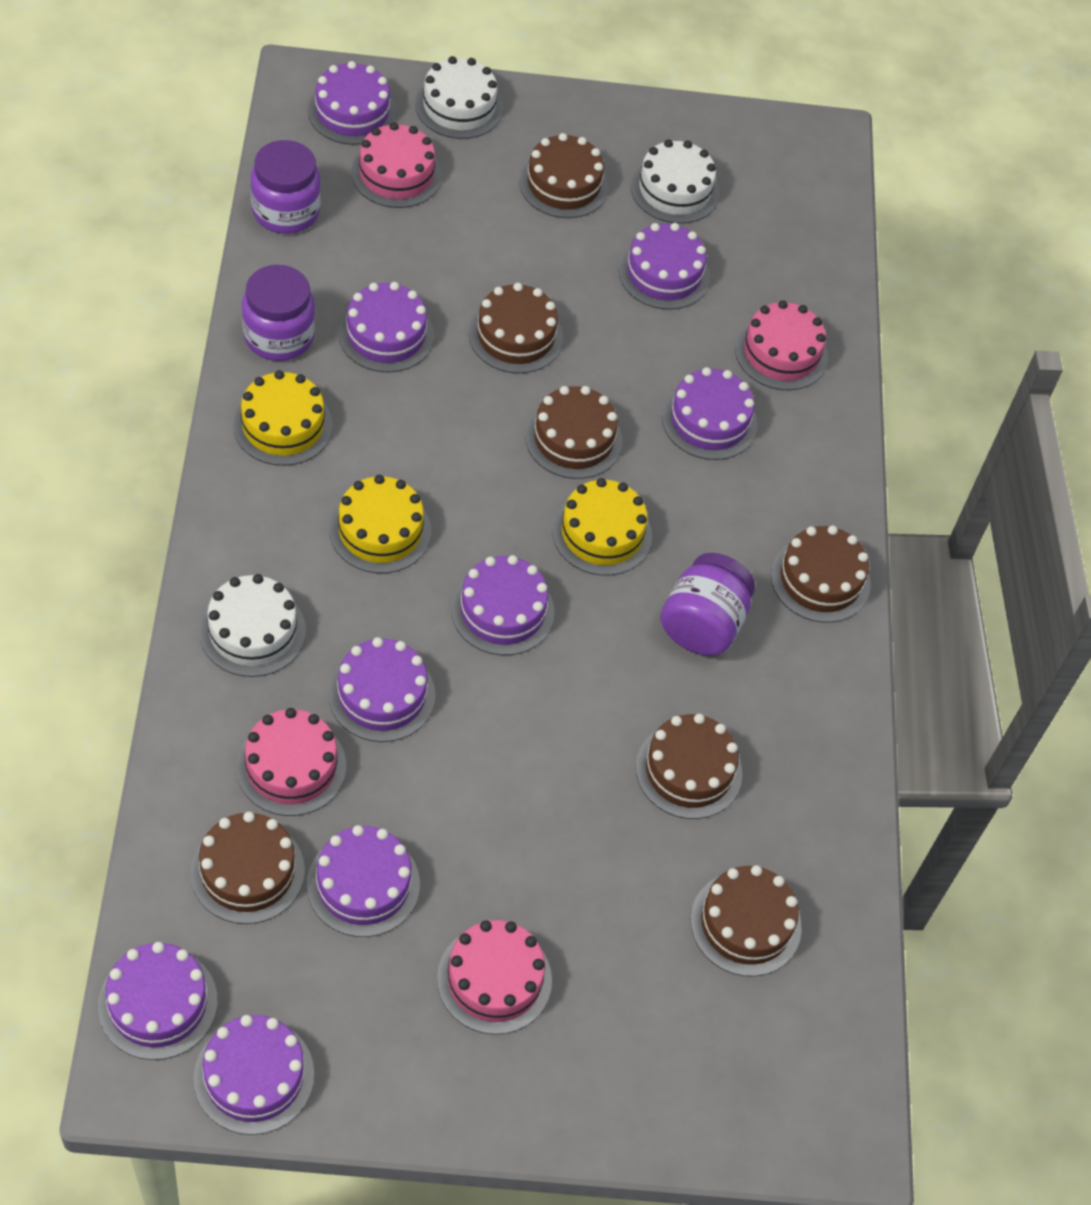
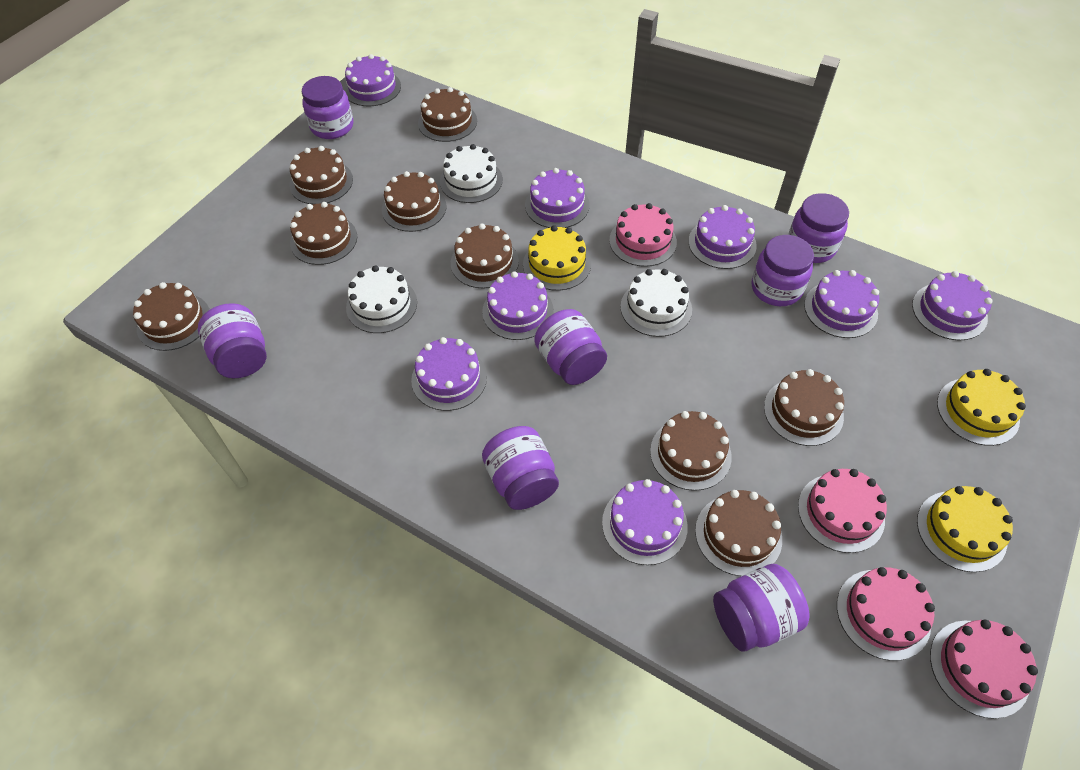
brown cake: [190,812,305,924] [469,283,563,373] [519,133,609,218] [525,386,623,479] [636,714,743,819] [691,865,802,977] [771,525,871,623] = 7 -> [133,282,210,351] [289,146,353,204] [290,202,357,265] [382,171,446,232] [418,87,477,142] [451,224,519,289] [650,411,732,491] [695,490,782,576] [764,369,844,446] = 9
purple cake: [98,942,217,1060] [194,1015,314,1135] [307,825,420,937] [308,61,397,145] [328,637,435,742] [338,282,434,372] [451,555,555,655] [619,223,710,310] [662,367,758,460] = 9 -> [344,54,401,106] [411,337,487,411] [482,271,554,340] [525,168,590,228] [602,479,688,565] [689,205,757,269] [804,270,879,338] [912,271,993,341] = 8
purple jar: [242,265,315,361] [250,140,321,234] [660,553,755,656] = 3 -> [198,303,267,378] [302,76,353,139] [482,426,559,510] [534,309,607,385] [713,564,809,652] [752,235,814,306] [788,193,849,263] = 7

